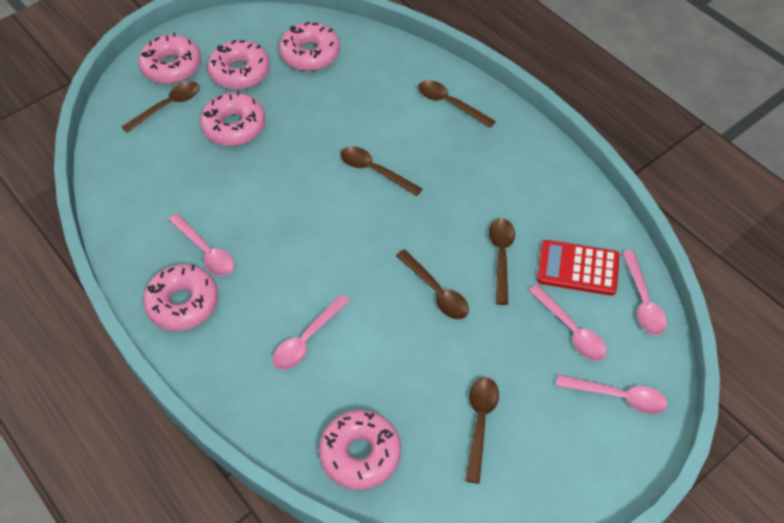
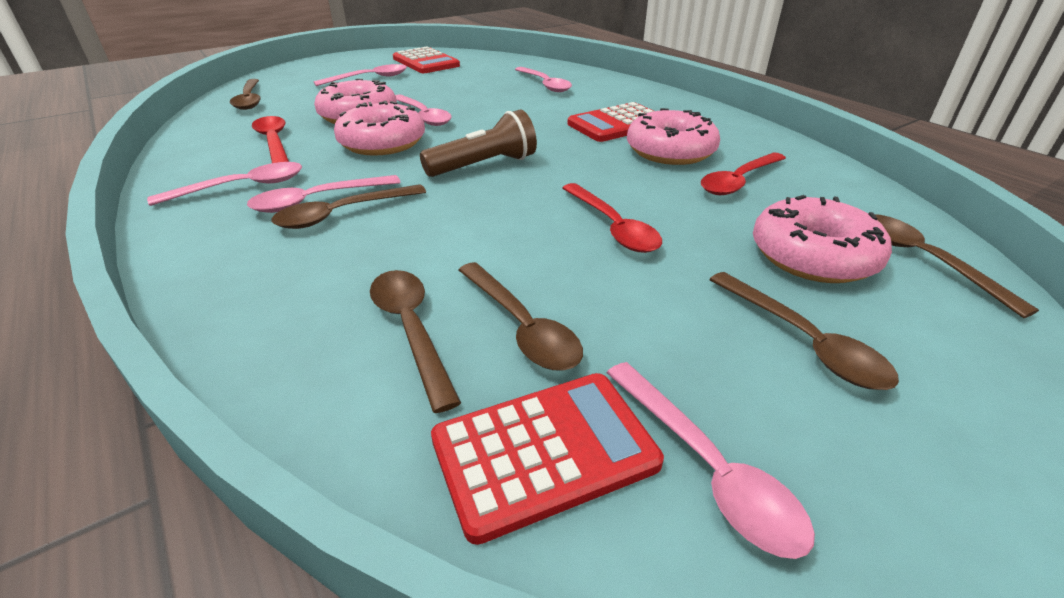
brown flashlight: none = 0 -> [420,110,537,177] = 1
pink donut: [139,33,201,84] [143,264,218,331] [200,91,265,146] [208,40,270,90] [279,22,340,71] [319,410,401,490] = 6 -> [314,78,397,124] [334,101,425,156] [627,108,720,165] [753,195,892,283] = 4
pink spoon: [169,214,234,276] [272,294,350,370] [529,284,607,361] [556,375,667,414] [622,250,667,335] = 5 -> [147,162,302,206] [247,175,401,213] [314,64,407,86] [395,94,452,126] [515,67,572,92] [606,362,815,559] = 6
red calculator: [537,240,619,295] = 1 -> [393,47,460,73] [431,373,664,545] [567,102,654,142] = 3
red spoon: none = 0 -> [252,116,289,163] [562,183,662,253] [701,153,786,195] = 3

